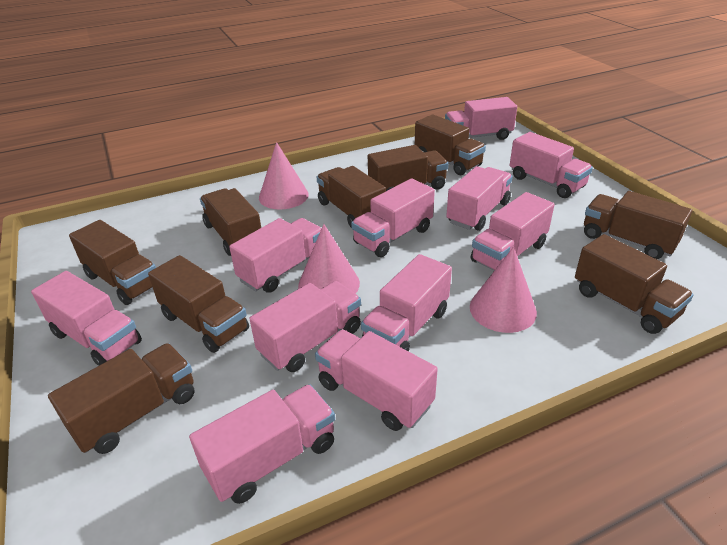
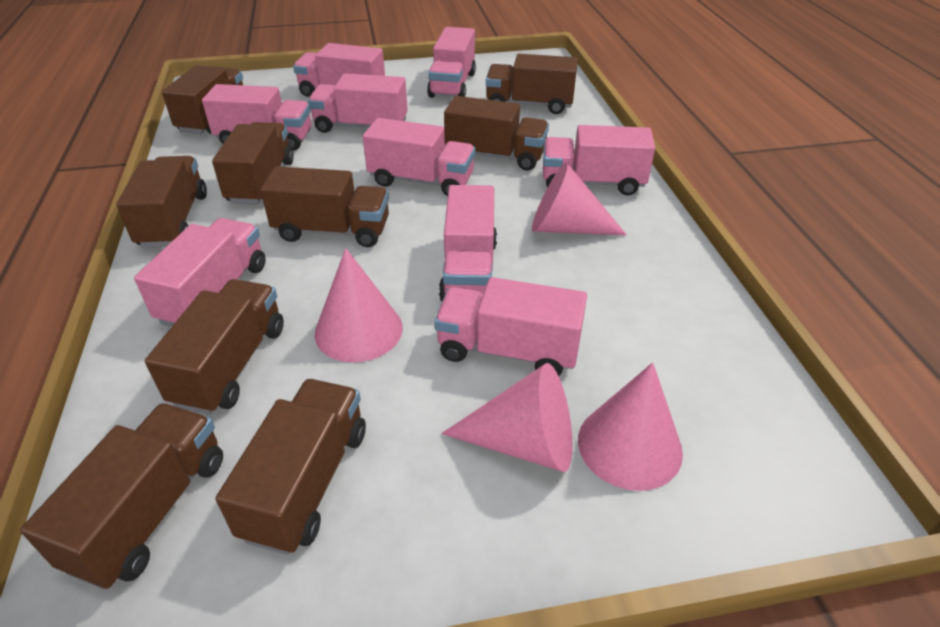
pink cone: [259,142,309,209] [298,224,360,294] [470,247,537,333] = 3 -> [315,248,403,363] [442,363,572,472] [532,162,627,235] [578,363,683,491] = 4
pink truck: [31,271,142,366] [189,384,335,504] [229,218,322,293] [250,281,361,372] [315,330,438,431] [351,178,435,257] [361,254,452,352] [445,97,517,140] [446,166,513,231] [471,192,555,271] [510,132,593,198] = 11 -> [134,218,266,327] [202,84,311,151] [293,43,385,97] [308,73,408,133] [363,118,475,196] [427,27,476,98] [435,277,587,376] [439,185,497,301] [543,125,655,196] = 9

